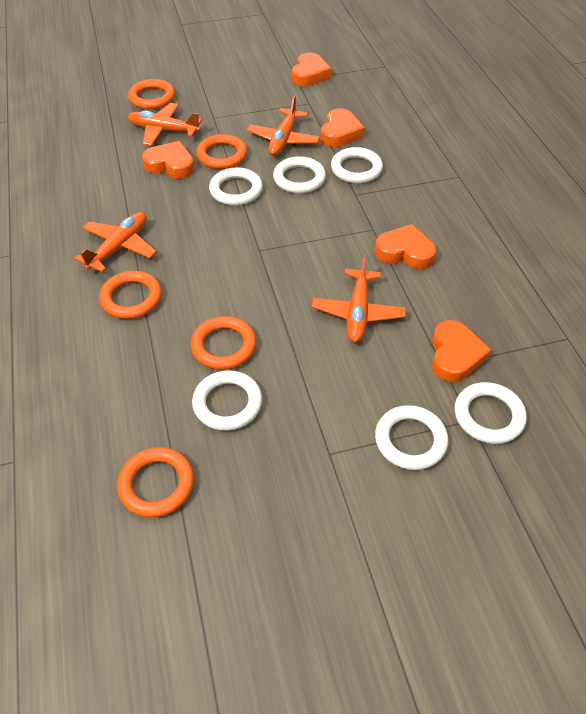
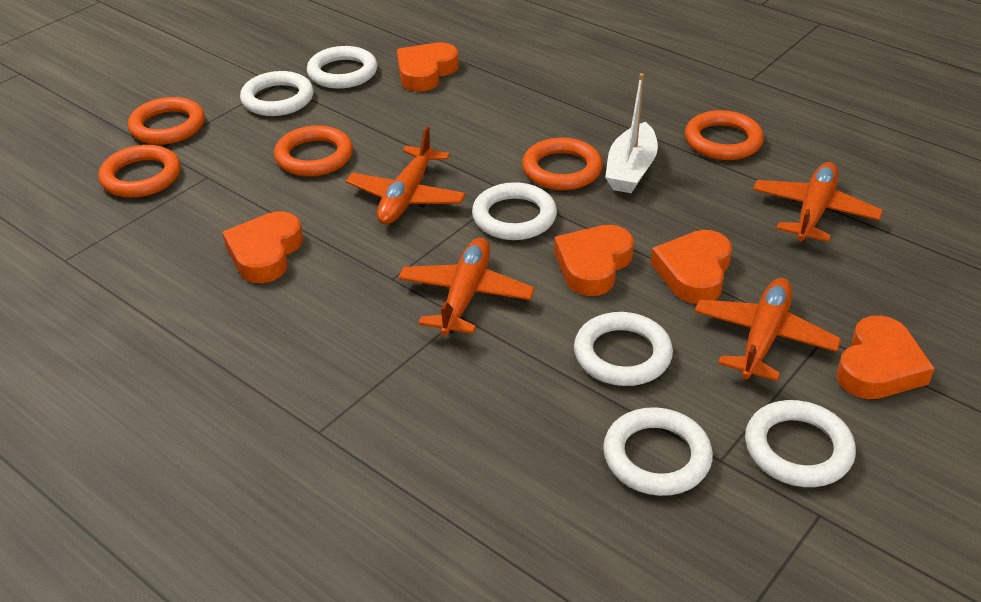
white boat: none = 0 -> [605,73,658,193] = 1

